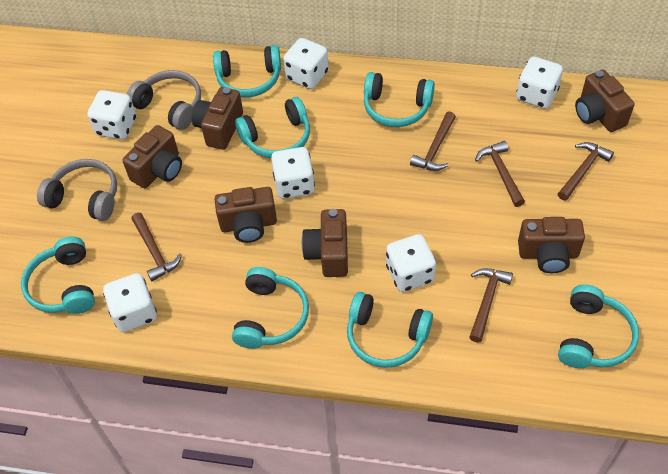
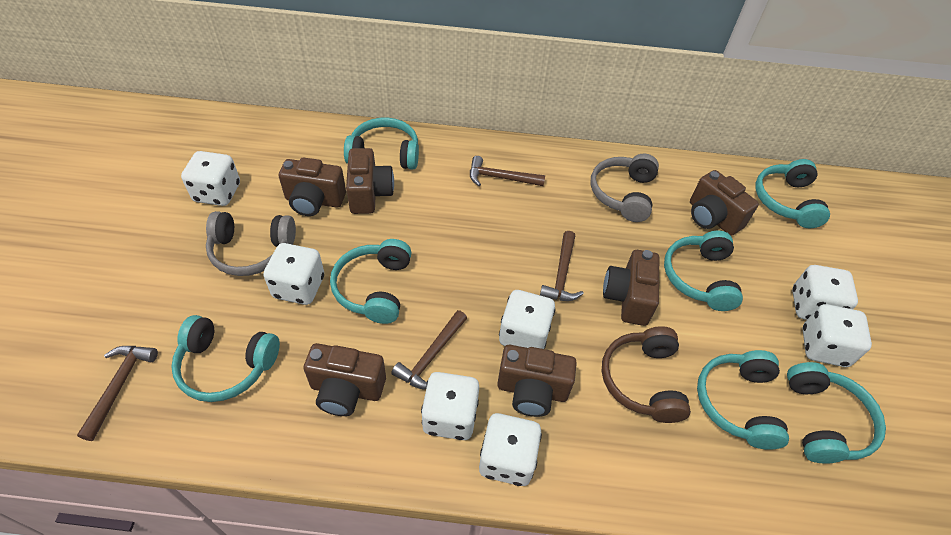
brown hammer: [131,213,182,281] [410,111,456,171] [469,268,513,342] [475,141,525,207] [558,142,614,201] = 5 -> [77,346,158,441] [391,310,467,390] [470,156,545,186] [540,231,584,301] = 4
brown headphones: none = 0 -> [601,326,691,423] = 1
white dice: [87,90,136,140] [103,273,157,332] [271,147,315,199] [283,38,329,89] [386,234,436,292] [516,57,563,109] = 6 -> [181,151,240,206] [263,243,324,305] [421,372,479,440] [479,413,542,486] [499,290,555,349] [792,265,858,320] [802,304,872,367] = 7

